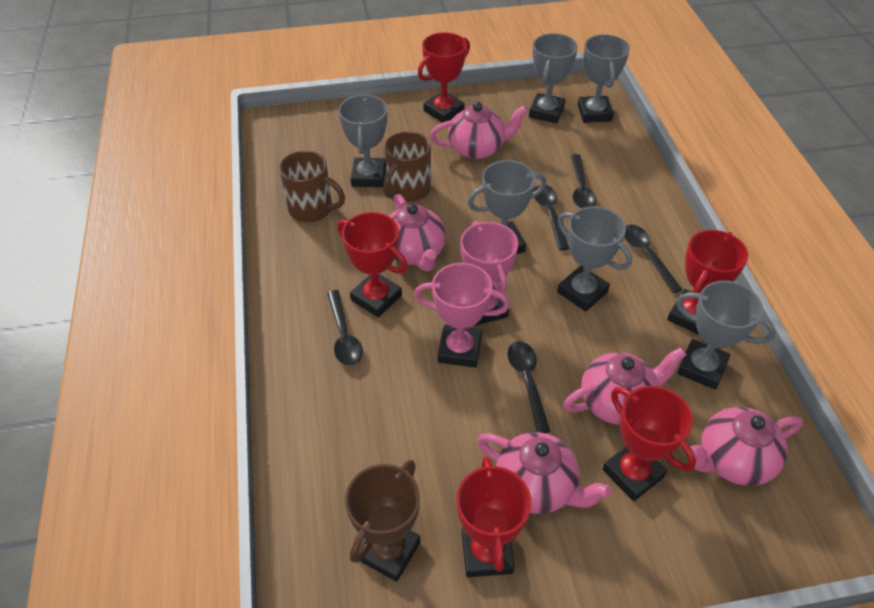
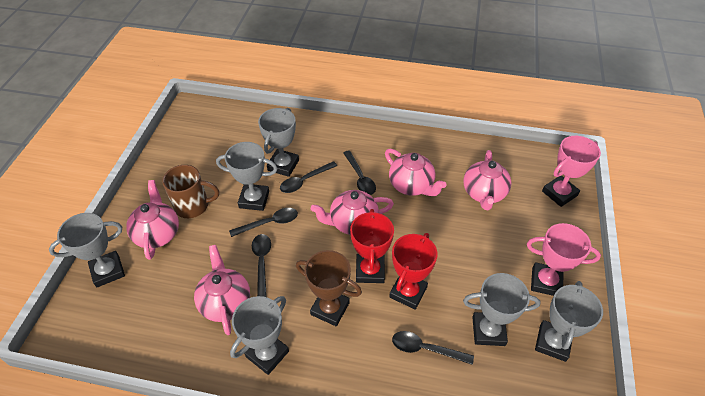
brown mug: [279,151,345,222] [383,132,431,202] = 2 -> [162,165,219,218] = 1
red trophy: [337,212,408,317] [418,32,470,123] [456,456,531,577] [603,386,696,501] [667,230,748,335] = 5 -> [350,209,394,283] [389,233,438,310] = 2

